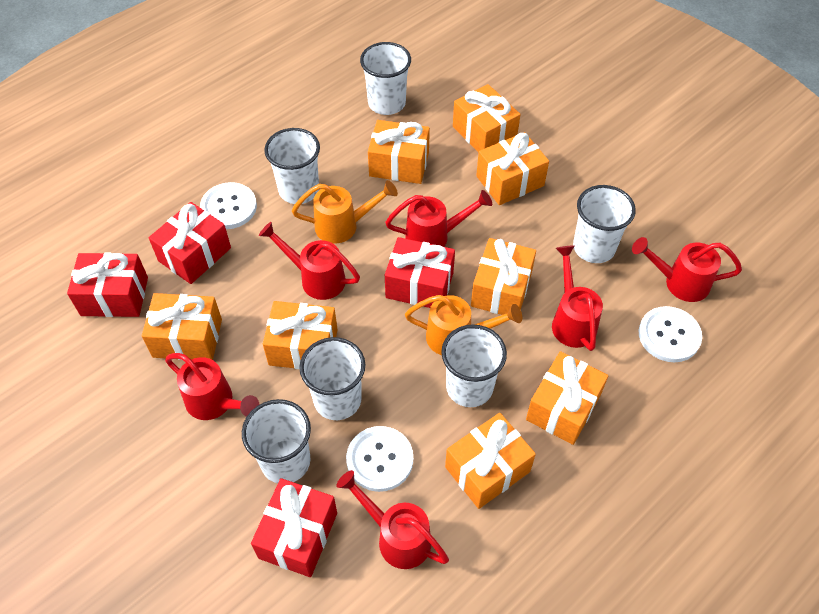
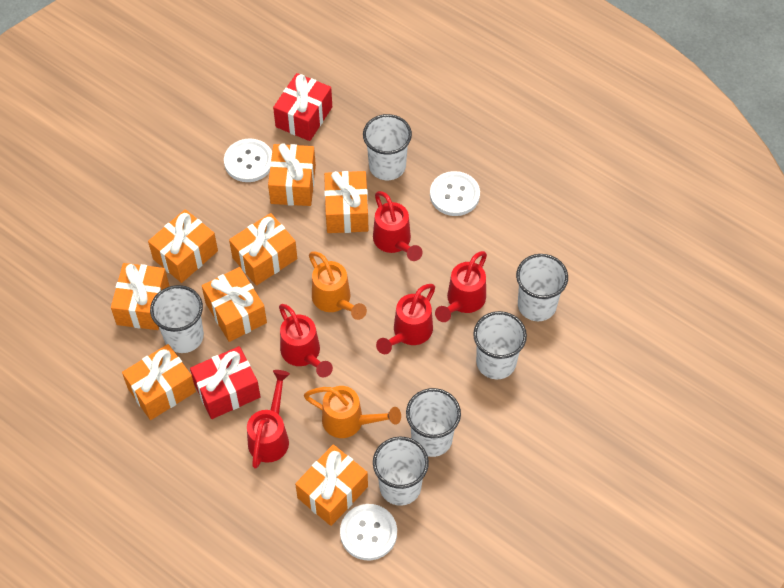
red gift: [67,252,148,317] [149,202,231,284] [251,478,337,577] [385,237,455,308] = 4 -> [190,346,261,419] [273,73,332,141] = 2
red watering can: [165,353,259,420] [259,222,360,300] [336,470,449,569] [385,190,492,247] [552,245,603,351] [632,237,742,302] = 6 -> [247,370,290,469] [279,304,333,378] [373,191,423,261] [376,284,435,354] [435,251,487,322] = 5

